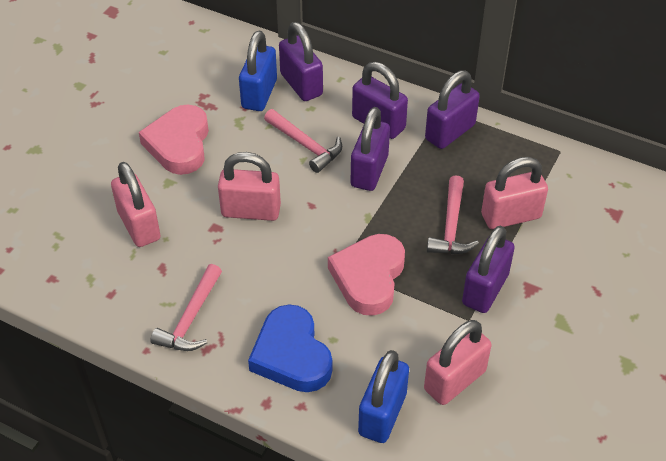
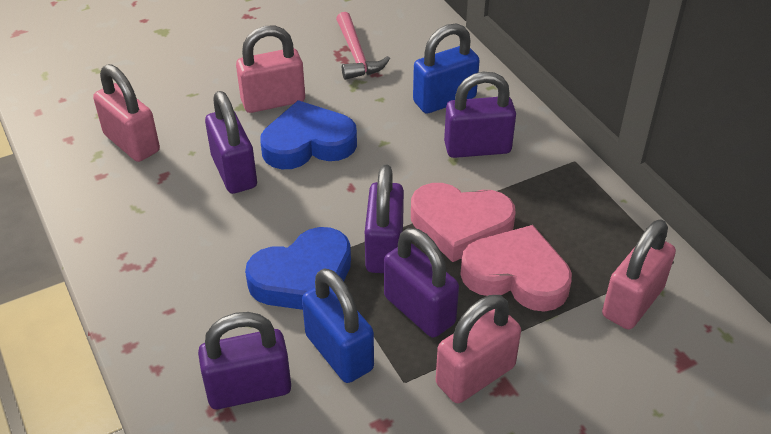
blue heart: [248,305,332,392] = 1 -> [245,227,351,310] [260,100,357,169] = 2
pink hammer: [150,264,222,351] [264,109,342,173] [427,175,479,254] = 3 -> [336,12,390,80] = 1

